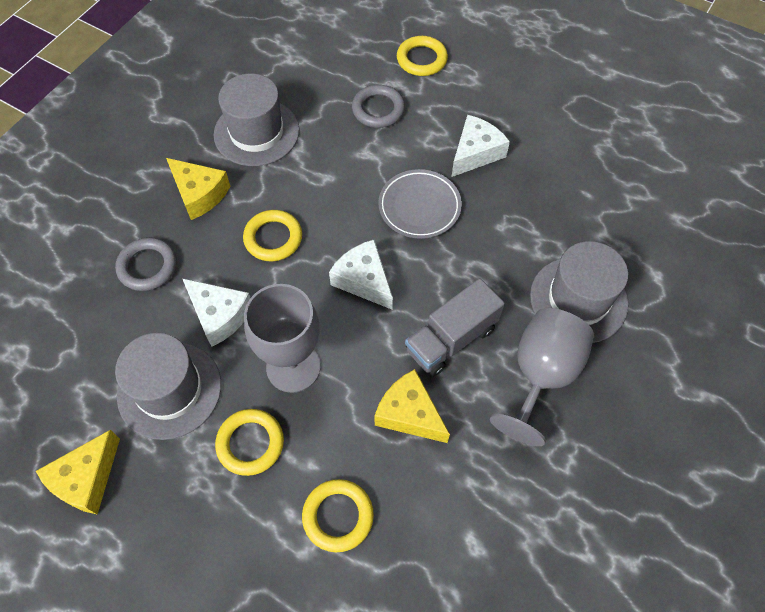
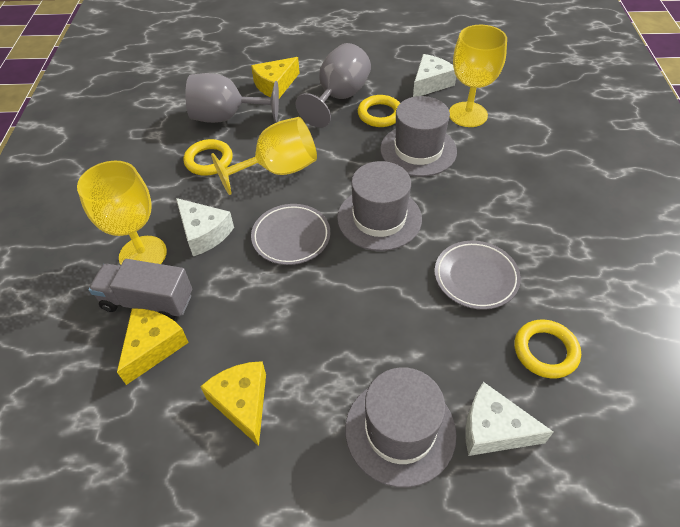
grey plate: [378,169,462,239] = 1 -> [251,204,330,265] [435,241,521,310] = 2
grey ring: [115,237,177,291] [352,85,405,128] = 2 -> none = 0
yellow goblet: none = 0 -> [77,161,167,265] [211,117,317,195] [449,25,507,127] = 3
yellow ring: [215,409,284,476] [243,210,302,261] [302,479,374,552] [397,36,448,76] = 4 -> [183,139,233,176] [358,95,400,127] [515,320,581,378] = 3

